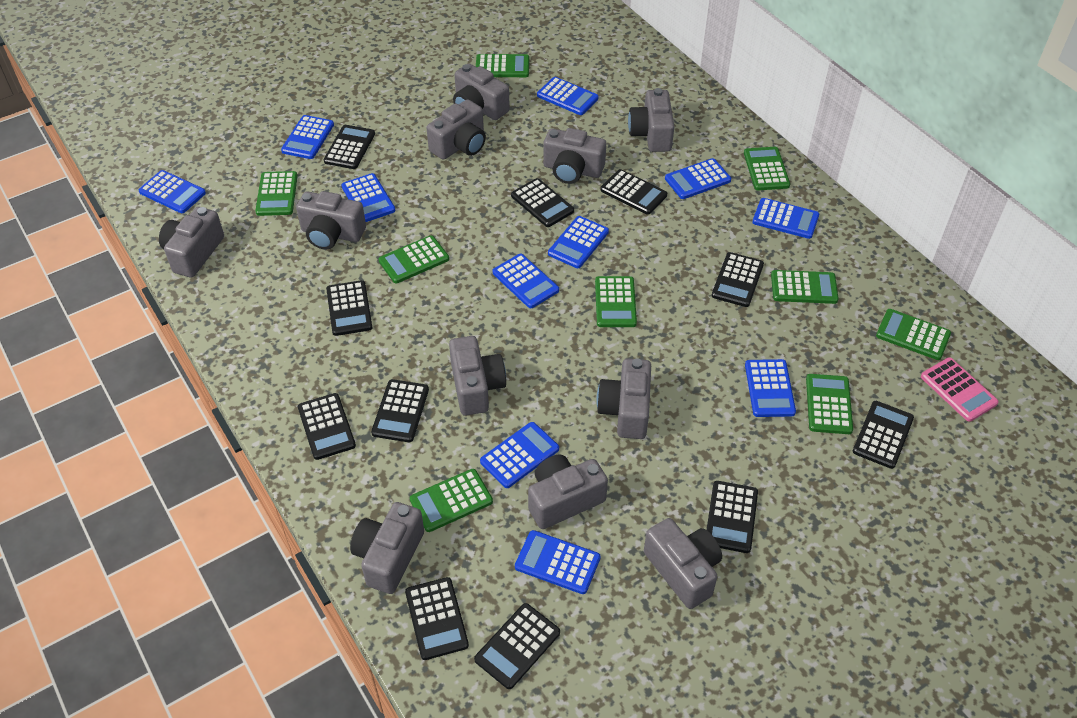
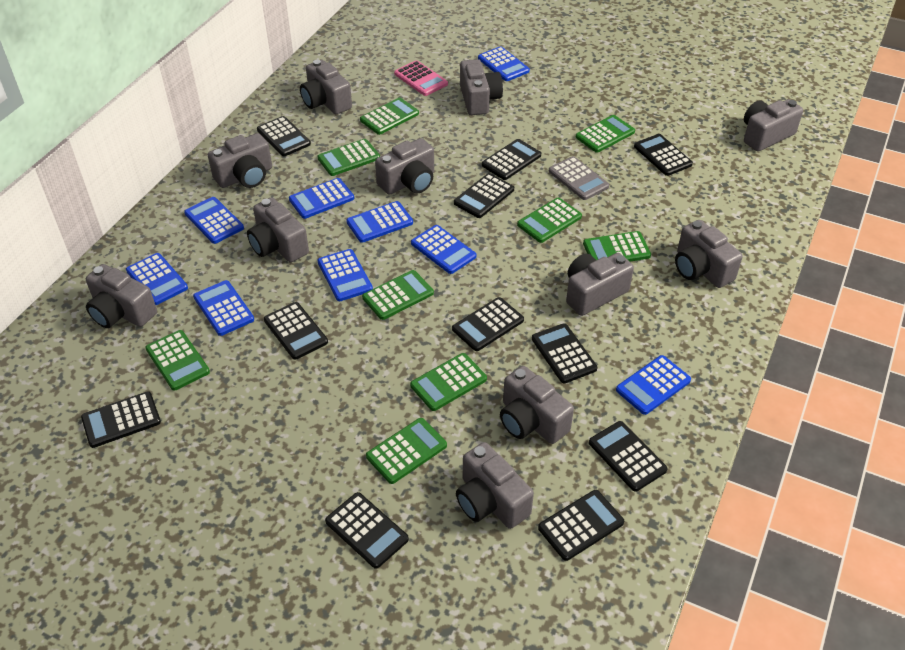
blue calculator: [139,170,206,213] [281,115,334,159] [341,173,396,222] [480,422,559,488] [493,254,559,308] [515,530,601,594] [537,77,599,115] [548,216,609,268] [665,158,731,199] [745,359,796,417] [752,198,819,239] = 11 -> [126,253,188,305] [184,197,244,244] [193,280,254,336] [289,178,354,219] [318,249,373,301] [346,201,413,243] [411,225,476,274] [478,46,530,81] [616,355,691,415] = 9
grey calculator: none = 0 -> [549,156,609,200] = 1

